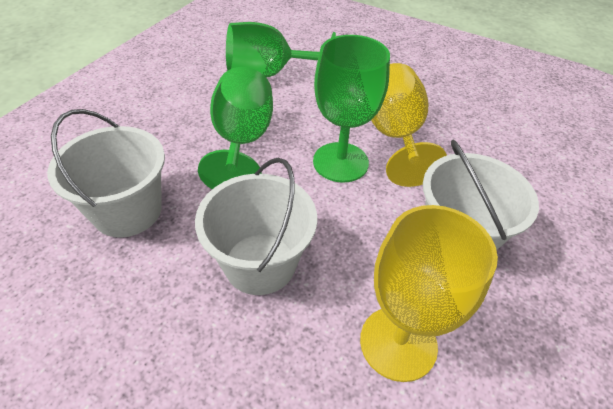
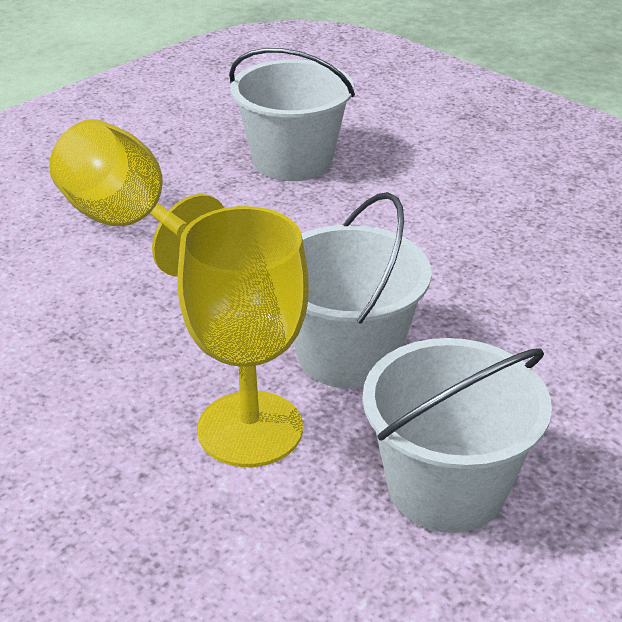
green goblet: [198,67,273,189] [226,22,336,78] [313,35,390,183] = 3 -> none = 0

